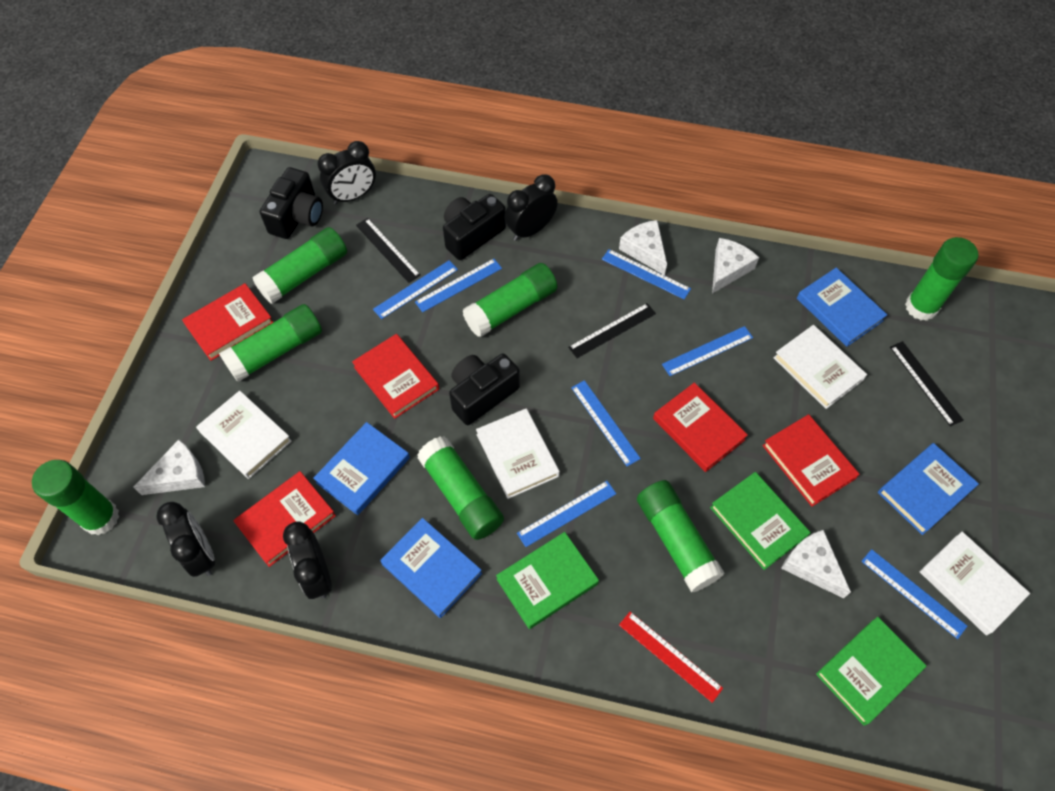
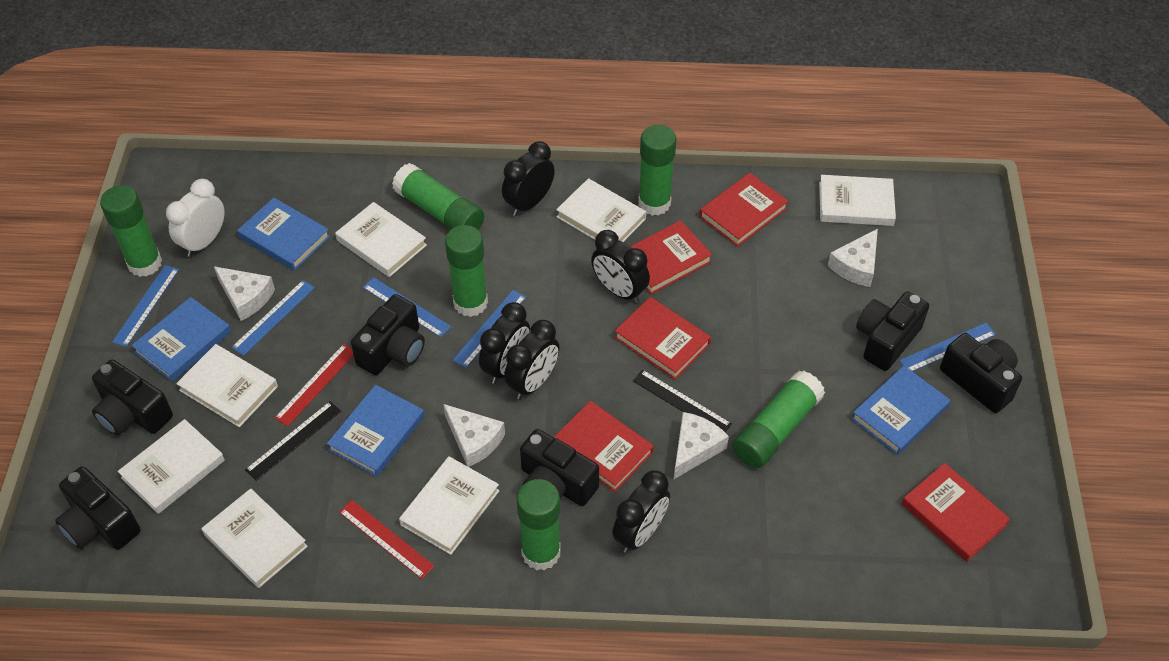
black camera: [260,167,323,239] [443,194,506,260] [449,353,520,425] = 3 -> [55,466,141,550] [92,359,173,436] [351,294,425,375] [520,429,599,506] [856,292,929,371] [940,333,1022,413] = 6
black clock: [156,502,215,577] [283,522,332,599] [318,141,376,204] [505,174,558,241] = 4 -> [479,302,530,384] [502,141,555,216] [504,320,560,400] [591,230,650,303] [612,470,670,553] = 5
black ruler: [356,218,421,283] [568,303,656,358] [890,341,964,427] = 3 -> [245,401,341,481] [633,370,732,432] = 2
blue ruler: [373,260,458,319] [415,259,502,312] [517,481,616,547] [571,380,641,466] [602,249,691,299] [662,326,753,376] [861,549,967,639] = 7 -> [112,265,179,347] [231,280,315,356] [363,277,451,337] [453,290,526,368] [899,323,996,372] = 5
green book: [496,532,599,629] [710,472,811,570] [816,617,926,726] = 3 -> none = 0
green glue stick: [32,460,119,535] [219,304,322,382] [252,227,347,304] [417,436,504,540] [463,263,557,337] [637,480,724,592] [905,237,978,321] = 7 -> [100,185,162,277] [392,163,484,230] [445,225,488,317] [517,479,561,571] [638,125,676,216] [732,371,825,468] = 6
red ruler: [619,612,723,703] = 1 -> [275,344,353,427] [339,500,435,579] = 2
white book: [196,391,292,479] [476,408,560,499] [773,325,867,409] [919,532,1030,635] = 4 -> [118,419,225,514] [176,344,278,427] [202,488,308,588] [335,202,427,277] [399,456,499,555] [556,178,646,242] [819,175,896,226] = 7
white clock: none = 0 -> [166,179,225,257] = 1

